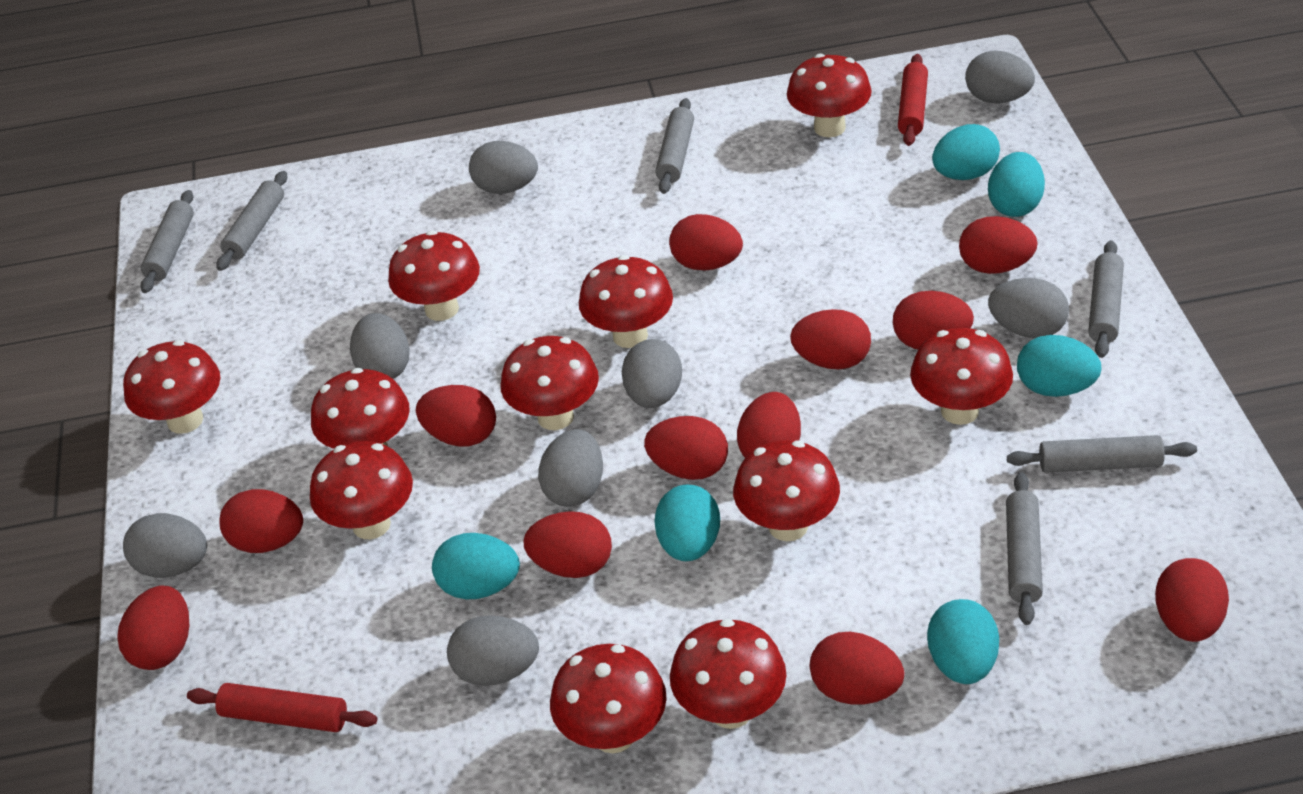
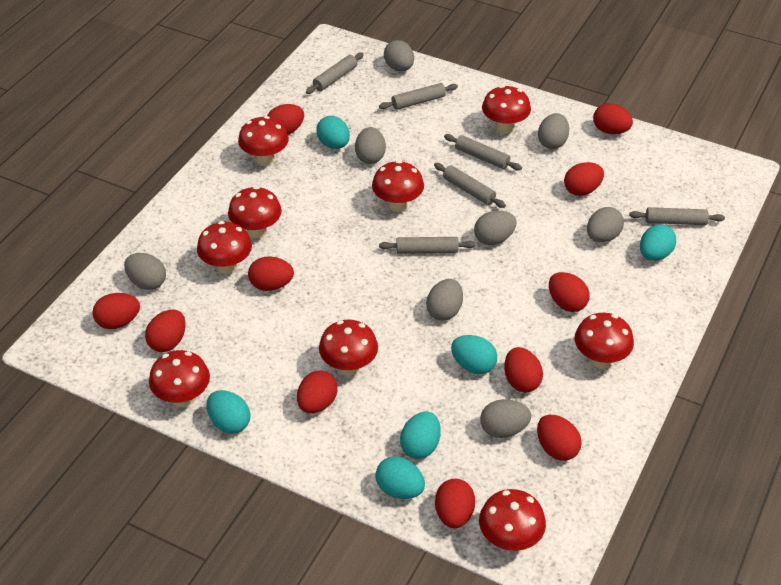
red egg: [117,586,189,670] [219,489,303,553] [416,385,496,447] [523,511,612,578] [644,416,728,480] [669,214,743,271] [737,392,801,458] [790,309,871,369] [810,632,904,705] [893,291,974,350] [959,216,1038,274] [1155,558,1229,642] = 12 -> [92,293,140,329] [145,310,186,352] [248,256,294,291] [267,104,304,135] [297,370,338,413] [435,479,475,528] [504,347,543,393] [537,415,582,461] [549,272,590,312] [564,162,604,196] [593,103,633,134] = 11
red mushroom: [123,340,220,434] [310,441,413,539] [311,368,410,449] [388,230,480,321] [501,336,599,430] [550,644,667,753] [579,255,673,348] [670,619,786,729] [733,440,840,541] [787,54,872,137] [910,328,1013,425] = 11 -> [149,350,210,407] [197,221,252,274] [228,186,282,239] [238,116,289,166] [319,319,378,376] [372,160,424,212] [479,489,546,551] [482,85,531,134] [575,313,634,368] = 9
red rolling pin: [187,683,377,732] [898,54,928,146] = 2 -> none = 0

